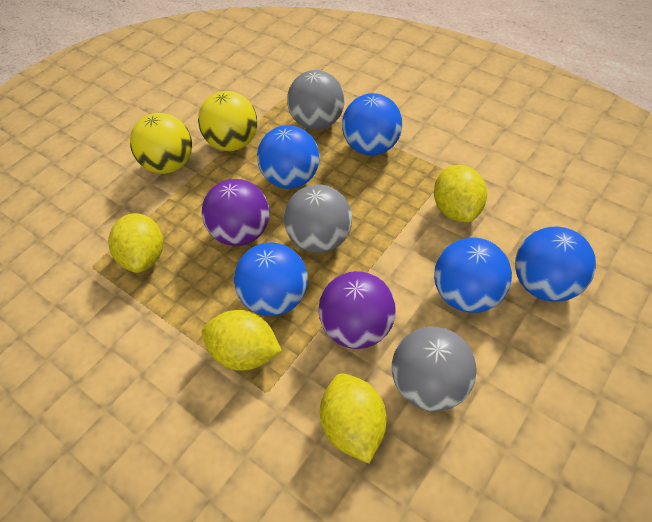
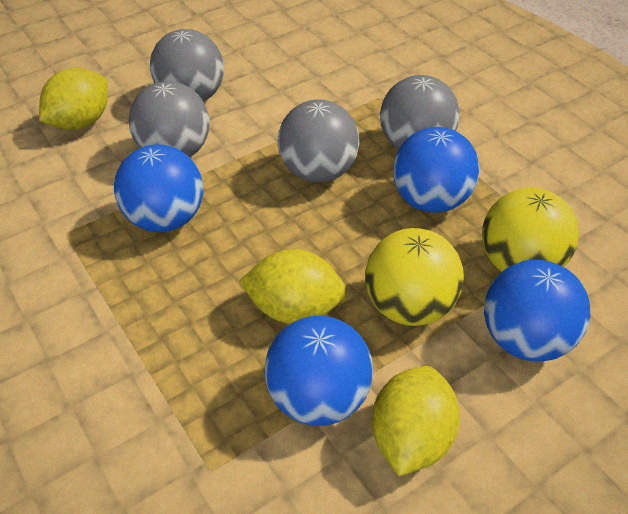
blue ball: [234,242,308,316] [257,125,320,189] [342,93,403,155] [434,238,512,313] [515,227,596,302] = 5 -> [114,144,203,232] [265,316,373,426] [393,127,479,212] [484,260,590,361] = 4
grey ball: [284,185,352,253] [287,70,345,130] [392,326,477,411] = 3 -> [128,81,210,157] [150,29,224,102] [278,99,360,182] [380,75,460,150] = 4
purple ball: [202,179,269,246] [319,271,396,349] = 2 -> none = 0
yellow lemon: [108,213,163,273] [202,310,282,371] [320,373,387,464] [434,165,487,223] = 4 -> [39,68,108,130] [239,249,347,324] [372,366,460,476] = 3

